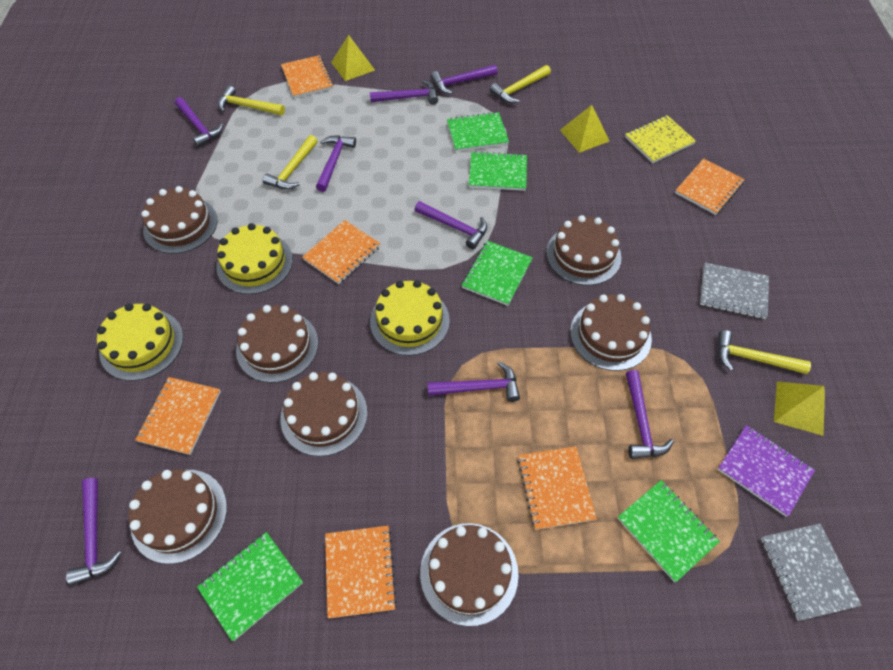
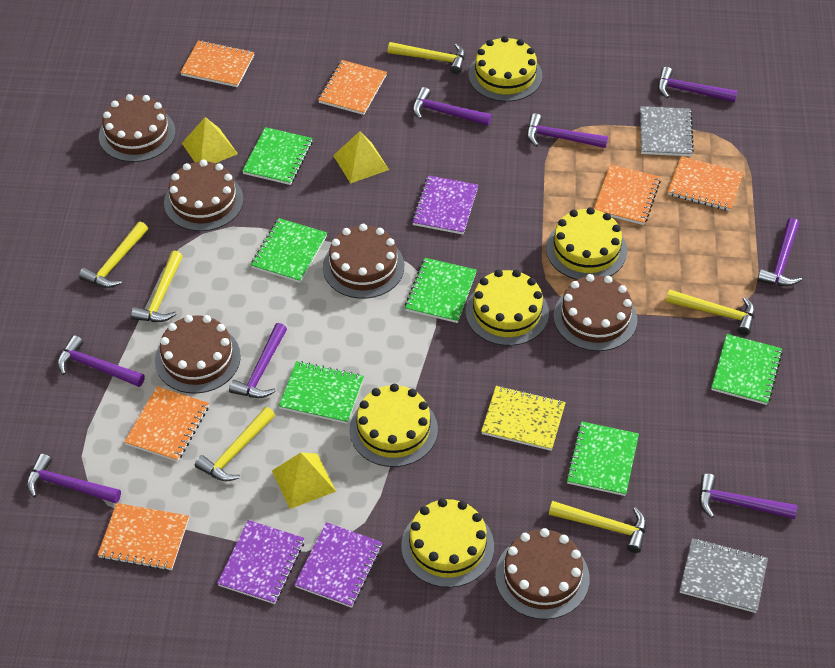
brown cake: [129,469,227,564] [141,186,217,254] [236,305,318,383] [280,372,367,456] [420,523,519,626] [546,215,621,285] [570,294,652,371] = 7 -> [99,94,176,162] [155,315,241,394] [164,160,243,231] [323,224,404,299] [495,528,590,620] [553,274,637,351] = 6
green notebook: [197,532,303,641] [447,112,509,152] [462,241,533,306] [469,151,527,191] [618,480,720,582] = 5 -> [242,127,313,185] [251,218,327,283] [279,361,364,424] [405,258,477,323] [566,421,639,496] [711,334,783,405] = 6
purple notebook: [718,425,815,517] = 1 -> [217,520,304,604] [294,522,382,608] [412,175,478,235] = 3
yellow cake: [97,303,183,381] [216,223,293,294] [370,280,450,356] = 3 -> [350,384,438,467] [401,498,494,588] [466,269,549,346] [468,36,542,102] [546,207,627,280] = 5
yellow hammer: [218,86,285,115] [263,135,318,190] [490,65,551,103] [718,330,811,374] = 4 -> [79,221,148,288] [131,251,183,322] [195,407,275,481] [388,42,465,74] [549,501,646,553] [666,289,755,335] = 6

